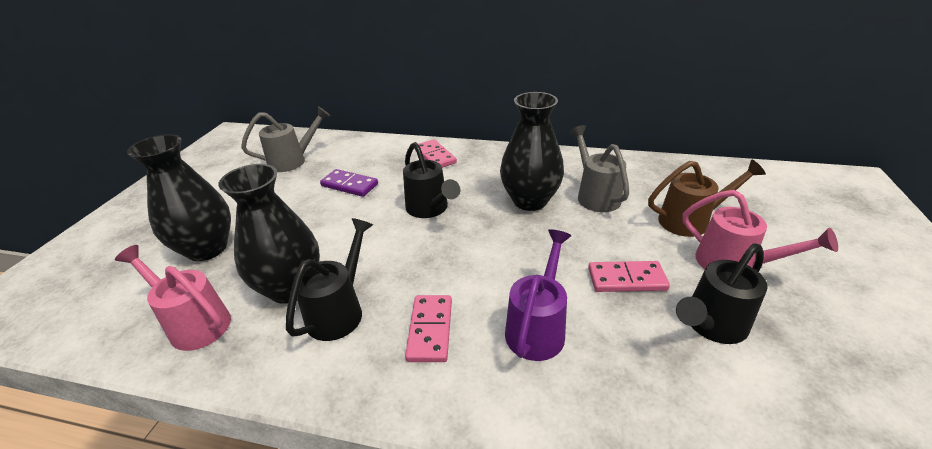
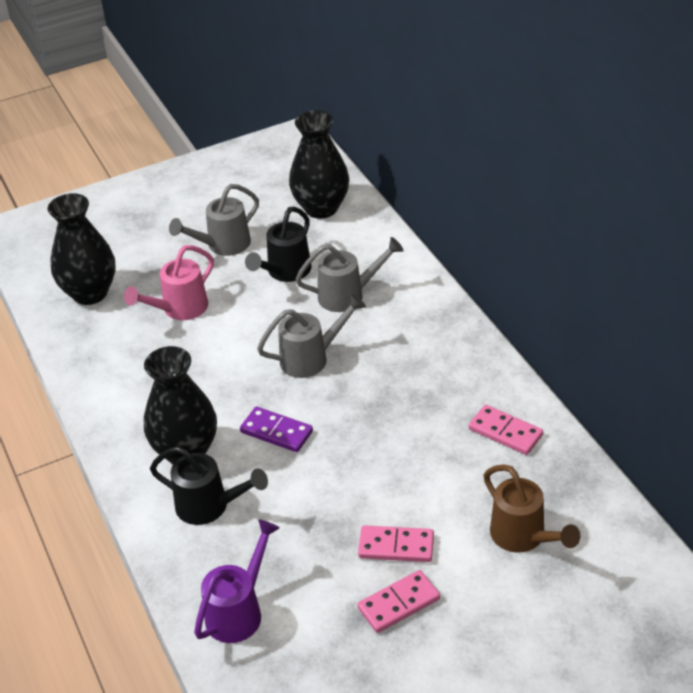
black watering can: [286,218,373,341] [403,142,460,218] [676,243,768,344] = 3 -> [150,446,268,525] [245,207,312,282] = 2
grey watering can: [241,106,330,172] [569,125,629,212] = 2 -> [169,184,259,256] [257,293,366,378] [296,237,404,312] = 3
pink watering can: [115,245,231,351] [682,190,838,269] = 2 -> [124,245,214,320] = 1

